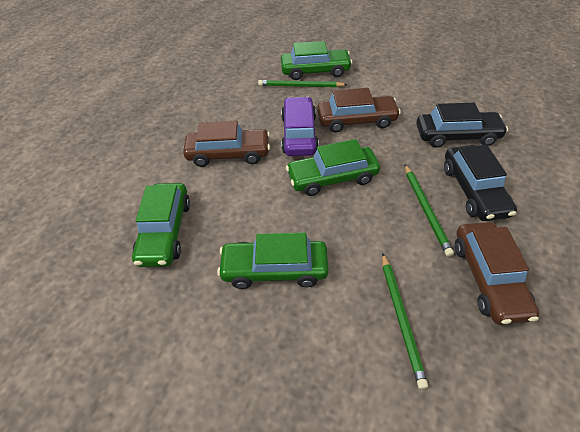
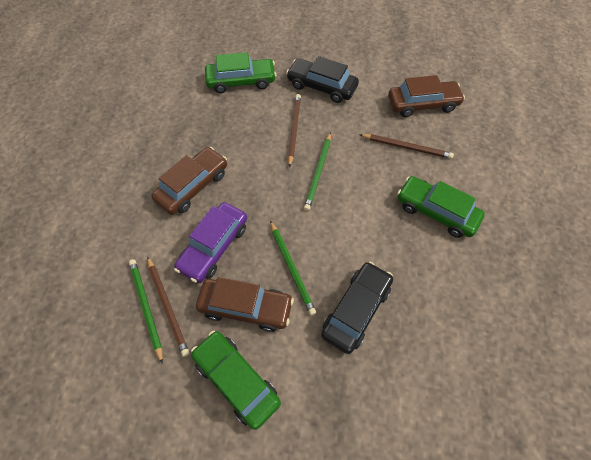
brown pencil: none = 0 -> [147,257,189,357] [288,94,301,168] [359,134,454,159] = 3
green car: [132,183,190,267] [217,233,329,289] [281,41,352,80] [286,139,380,196] = 4 -> [191,331,281,430] [205,52,276,93] [397,176,485,238] = 3

